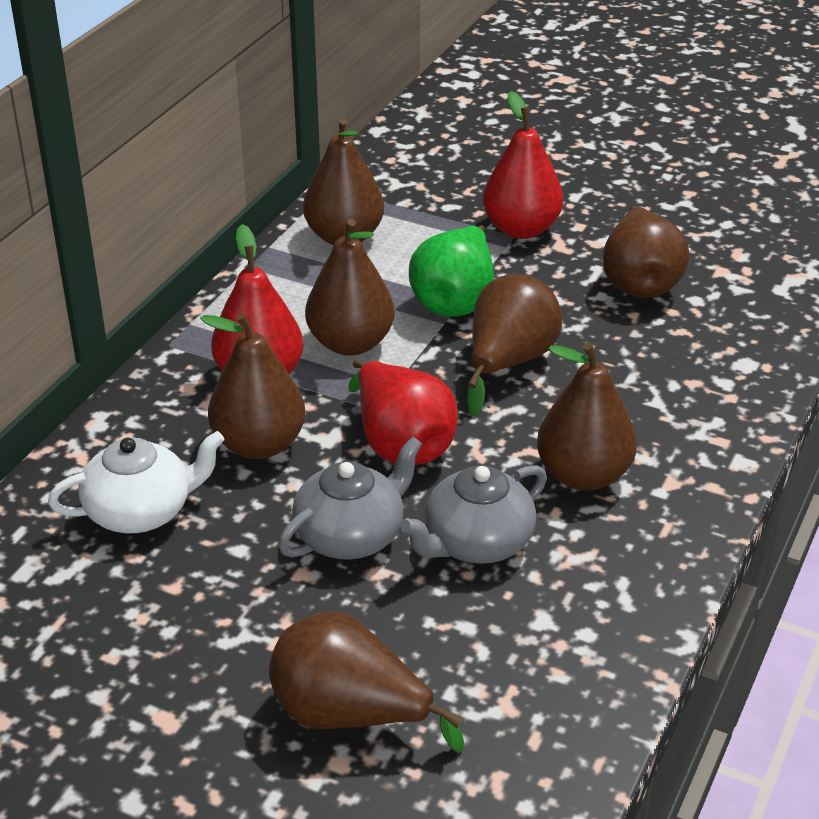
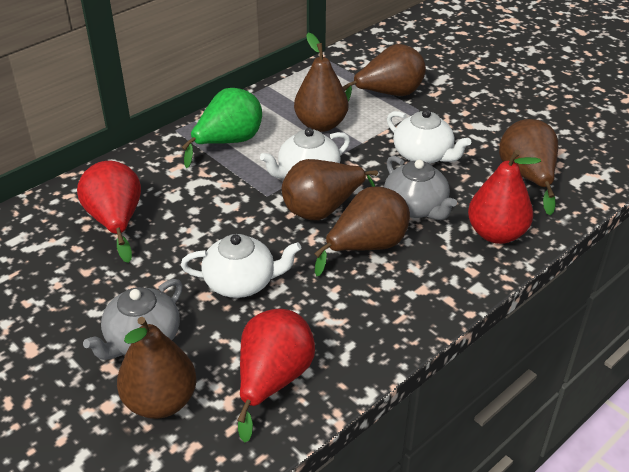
brown pear: [200,313,305,459] [269,612,464,753] [303,118,384,245] [305,219,395,356] [467,274,562,416] [537,343,637,491] [603,206,689,298] = 7 -> [117,317,197,419] [282,159,378,220] [294,33,348,132] [314,186,410,276] [343,44,426,102] [499,119,558,215] = 6
white teapot: [48,431,225,533] = 1 -> [181,234,301,298] [260,128,350,179] [387,109,471,164] = 3

